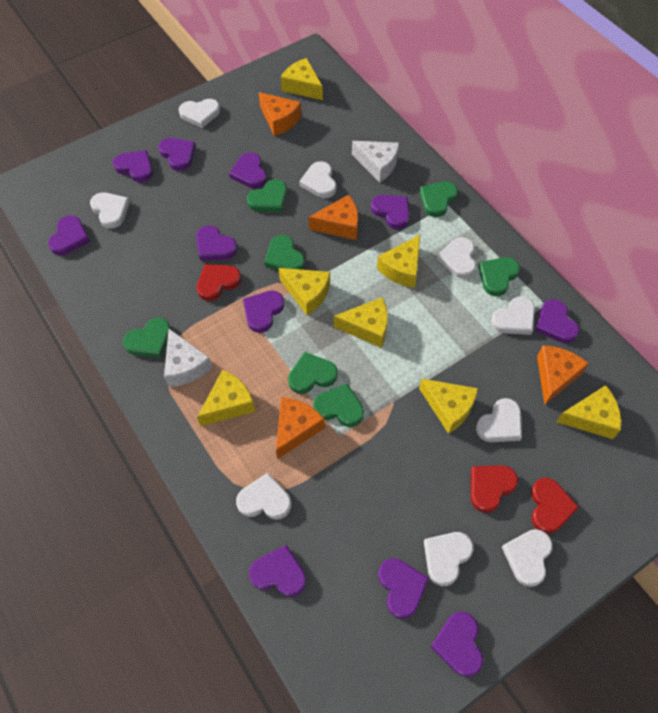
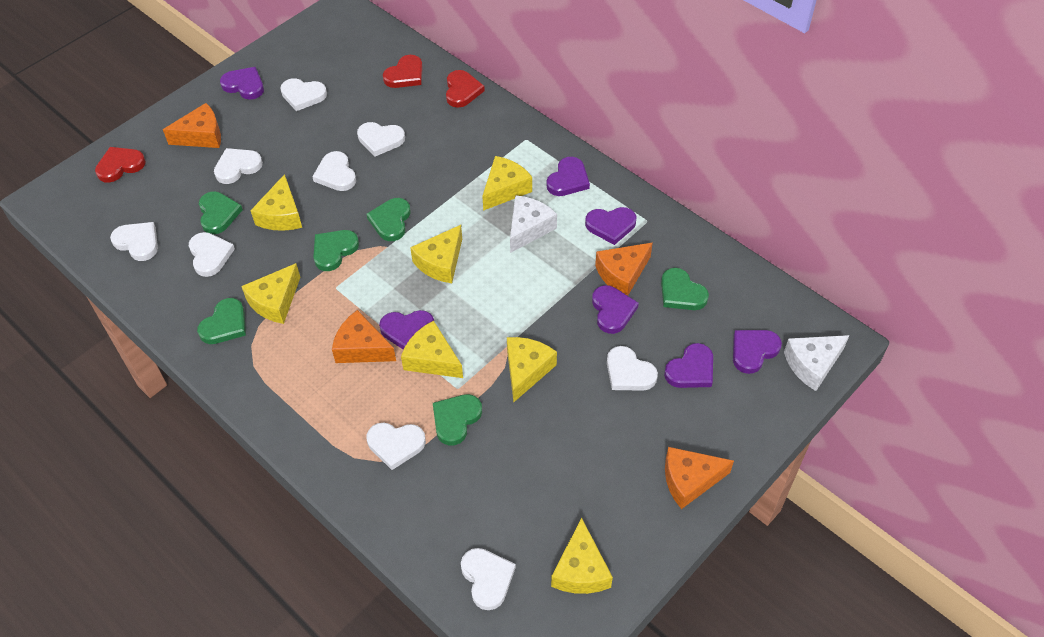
green heart: [123,318,171,358] [247,179,287,212] [264,235,305,270] [288,352,338,394] [313,384,364,427] [419,181,458,217] [478,257,520,296] = 7 -> [197,298,246,344] [199,191,243,234] [313,230,359,271] [367,198,411,241] [433,394,482,445] [661,268,709,310] = 6
purple heart: [48,215,90,255] [113,150,153,182] [158,138,196,171] [196,226,237,261] [229,152,267,189] [243,291,284,333] [249,545,306,597] [371,195,410,229] [378,558,429,619] [431,612,483,677] [535,299,579,343] = 11 -> [220,67,264,100] [379,310,434,350] [547,157,590,196] [585,207,637,245] [592,285,639,334] [664,343,713,388] [733,330,782,374] = 7

